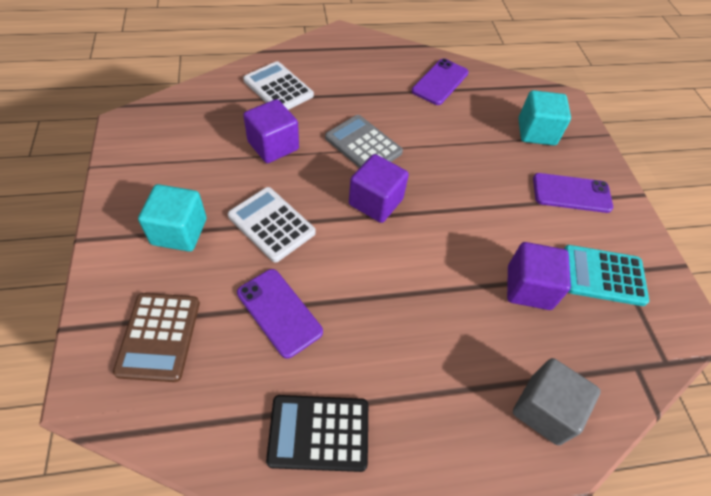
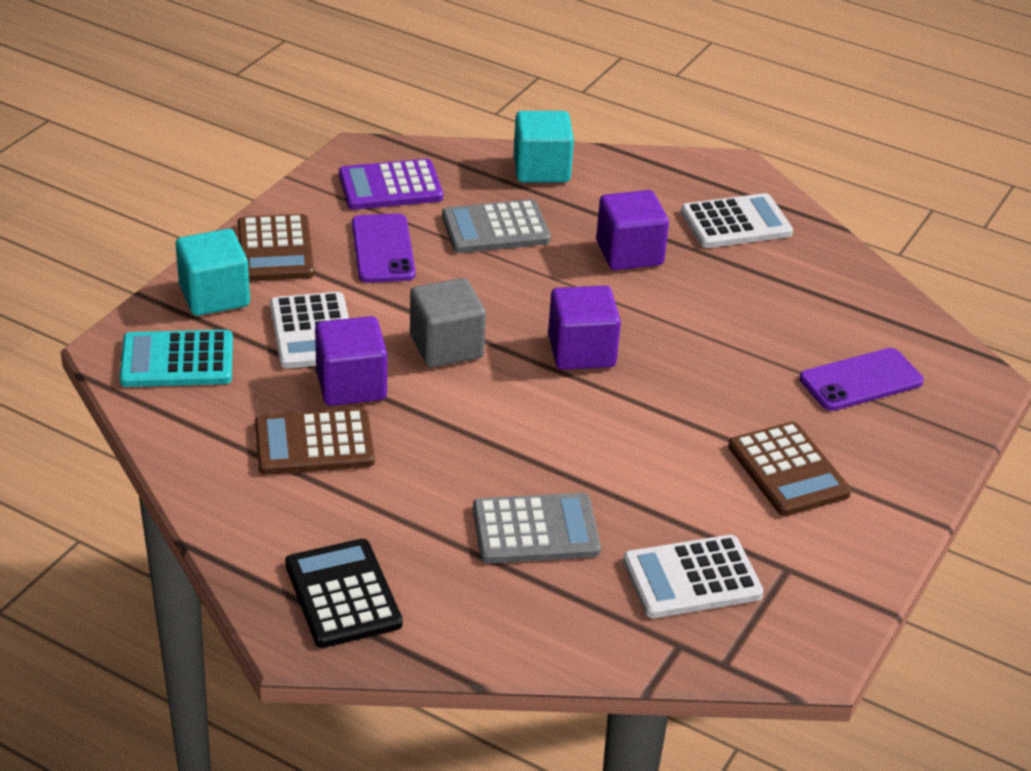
brown calculator: [113,293,200,382] = 1 -> [238,214,314,282] [255,408,375,475] [728,422,851,516] = 3
grey calculator: [325,115,403,168] = 1 -> [442,199,551,253] [473,493,601,564] = 2
purple calculator: none = 0 -> [339,159,443,210] = 1
purple phone: [237,269,323,359] [412,59,469,105] [533,173,613,213] = 3 -> [352,213,416,283] [799,348,924,411] = 2
white calculator: [228,187,316,262] [243,61,314,110] = 2 -> [270,292,349,368] [623,535,764,618] [681,193,793,248] = 3

